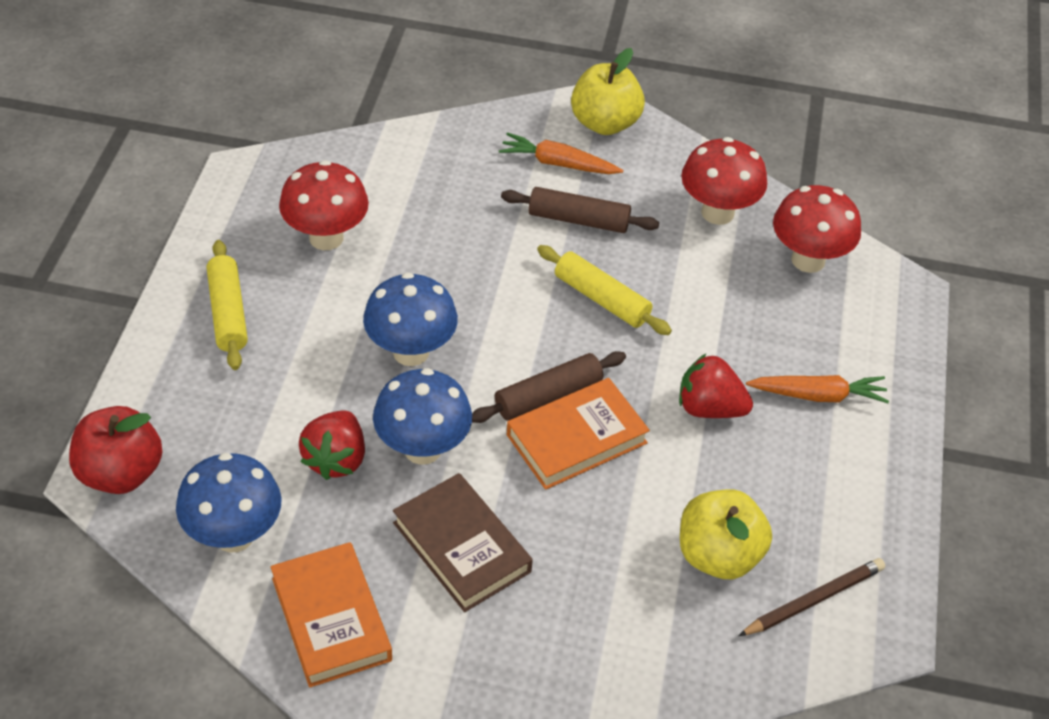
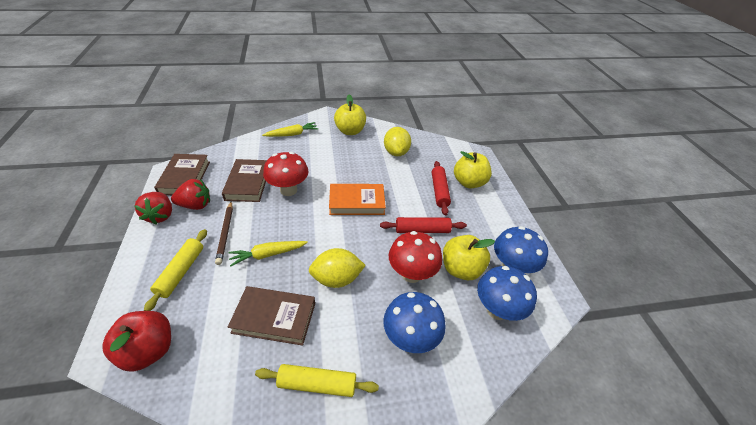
brown book: [393,473,533,612] = 1 -> [154,154,210,195] [222,159,267,202] [228,286,315,346] = 3
brown rolling pin: [472,351,626,423] [501,187,659,233] = 2 -> none = 0
orange book: [270,542,392,687] [507,378,650,490] = 2 -> [329,184,386,215] = 1
orange carrot: [499,133,623,174] [746,375,889,403] = 2 -> none = 0
red mushroom: [279,160,369,250] [681,137,767,225] [773,185,861,273] = 3 -> [263,152,309,196] [389,231,442,283] = 2
red rolling pin: none = 0 -> [380,217,467,233] [432,161,451,215] = 2
yellow apple: [571,48,645,135] [680,489,772,579] = 2 -> [334,94,366,135] [443,235,495,280] [454,151,492,188] = 3
yellow carrot: none = 0 -> [228,241,308,267] [262,122,319,137] = 2
yellow lemon: none = 0 -> [308,248,366,288] [384,127,411,156] = 2

